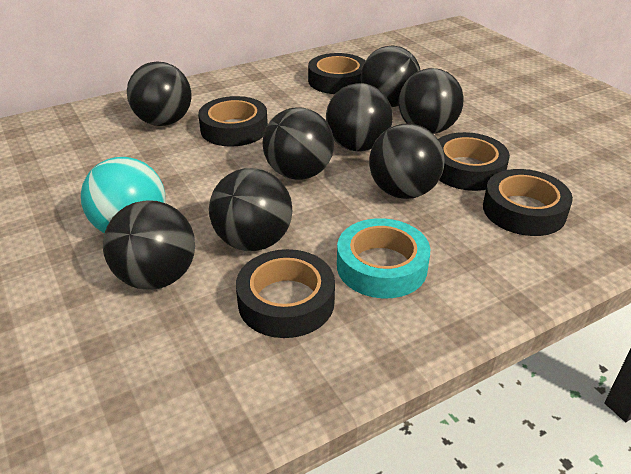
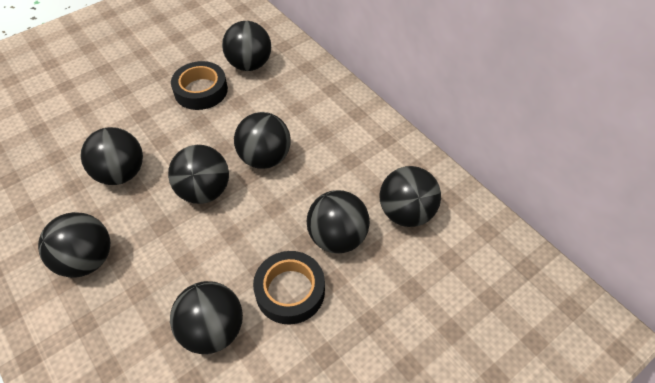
black tape: [198,96,268,147] [236,249,335,338] [308,53,365,94] [438,132,510,191] [483,169,573,236] = 5 -> [171,61,228,110] [253,251,325,324] = 2
turquoise ball: [81,157,165,233] = 1 -> none = 0
turquoise tape: [337,218,430,298] = 1 -> none = 0

